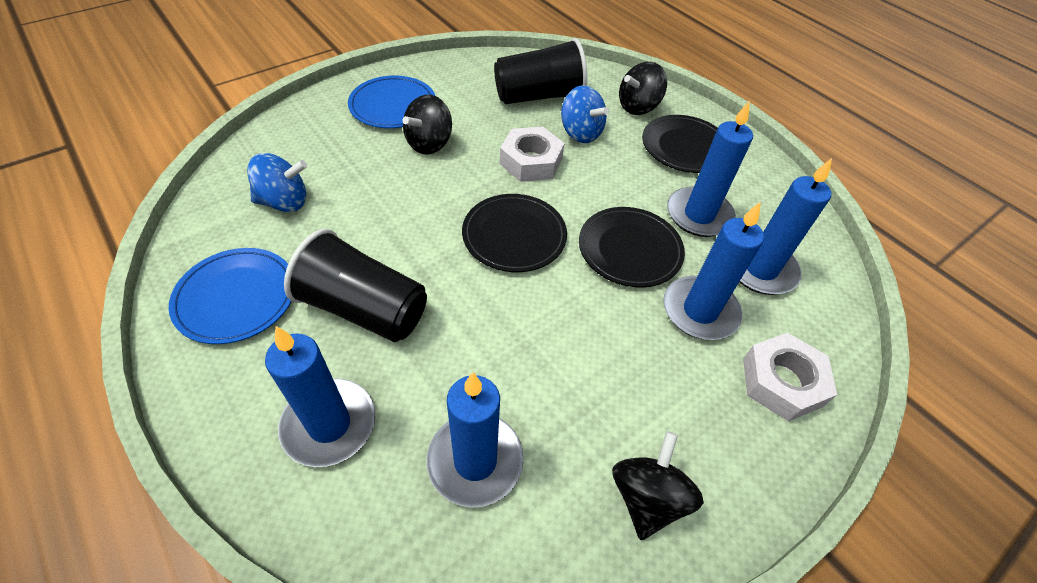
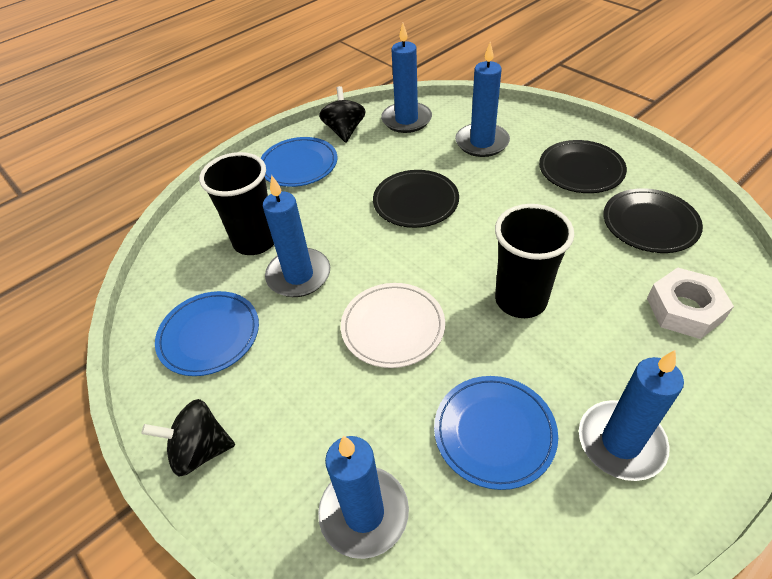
black spinning top: [403,94,452,155] [612,431,704,540] [619,62,667,115] = 3 -> [141,399,235,477] [319,86,366,143] = 2
blue plate: [169,248,292,344] [348,76,435,128] = 2 -> [155,291,259,376] [261,137,337,187] [434,376,558,490] = 3
blue spinning top: [247,153,307,212] [561,85,609,143] = 2 -> none = 0
white nut: [500,127,565,182] [743,333,837,422] = 2 -> [647,268,734,339] = 1
white plate: none = 0 -> [341,283,445,368] = 1

